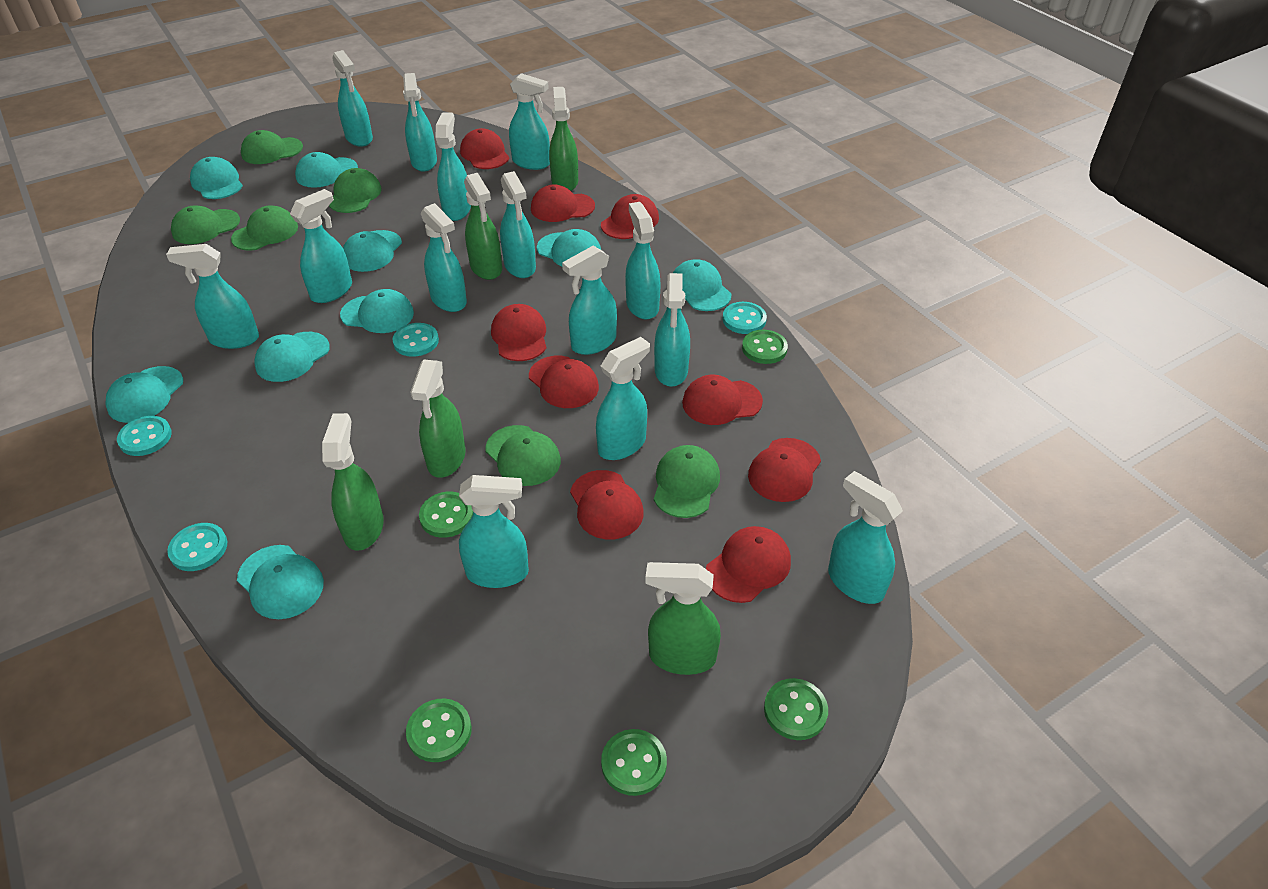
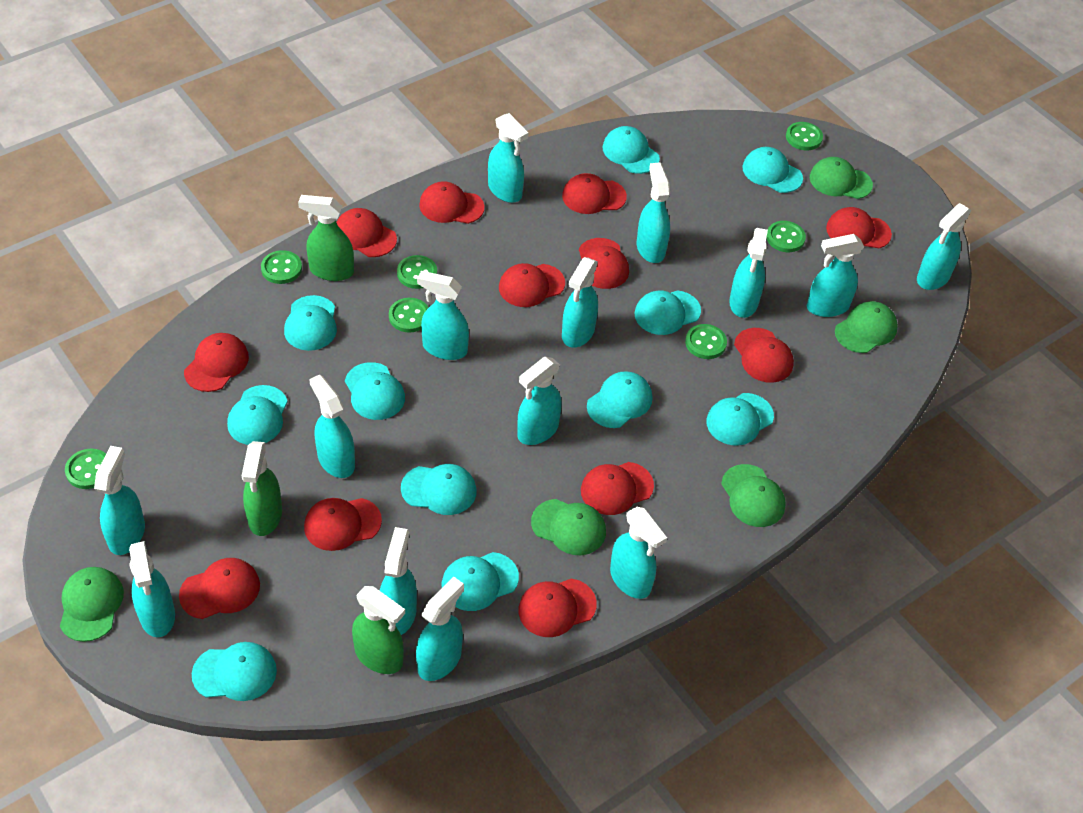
green button: [406,698,472,762] [419,492,473,538] [601,729,667,796] [742,330,788,364] [764,678,828,740] = 5 -> [65,448,106,489] [261,250,302,284] [389,298,429,333] [397,255,437,289] [685,324,727,359] [766,221,806,252] [786,122,823,150] = 7
green cap: [171,205,240,244] [231,205,298,251] [241,130,303,164] [329,168,382,213] [485,425,561,486] [654,445,720,518] = 6 -> [60,567,124,642] [531,499,606,555] [721,464,786,527] [810,157,873,199] [835,301,898,353] = 5
green spray bottle: [322,413,384,551] [410,359,466,478] [464,173,502,280] [549,87,578,191] [645,562,721,675] = 5 -> [242,441,282,536] [298,195,354,281] [352,586,405,674] = 3
red cap: [460,128,509,169] [491,304,547,361] [529,356,599,408] [531,185,595,222] [570,470,644,539] [601,194,659,239] [682,375,763,425] [706,526,791,603] [748,438,821,502] = 9 -> [179,558,260,619] [184,333,249,392] [304,498,382,551] [336,208,397,257] [419,181,484,224] [499,263,565,307] [518,578,597,637] [562,173,627,214] [579,238,629,289] [581,462,654,515] [734,328,794,383] [826,207,892,249] = 12
turquoise button: [117,416,172,456] [167,523,227,571] [393,323,439,357] [723,302,767,334] = 4 -> none = 0
turquoise cap: [105,366,183,423] [190,157,243,199] [237,545,324,619] [255,332,330,382] [295,152,358,188] [340,289,414,333] [343,230,402,272] [537,229,601,267] [673,259,731,311] = 9 -> [192,642,277,701] [227,385,288,445] [284,295,337,351] [345,362,405,420] [401,464,476,515] [442,552,519,611] [587,371,652,428] [602,126,660,174] [634,290,701,335] [706,393,774,446] [742,147,803,193] = 11

